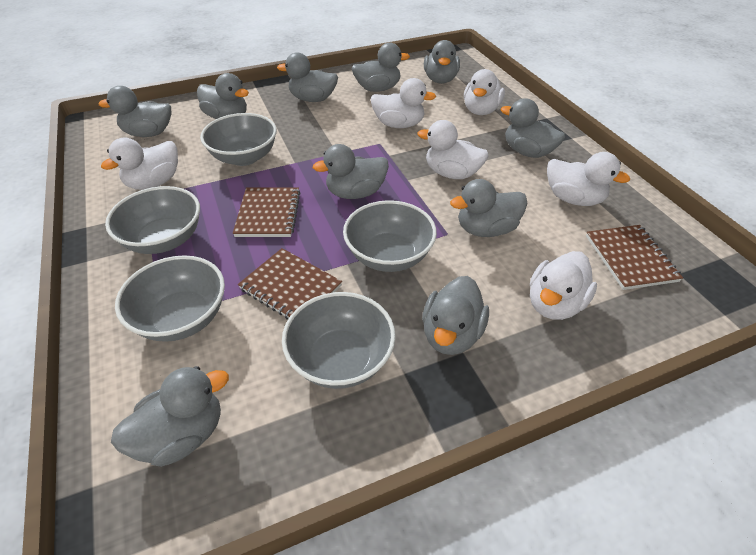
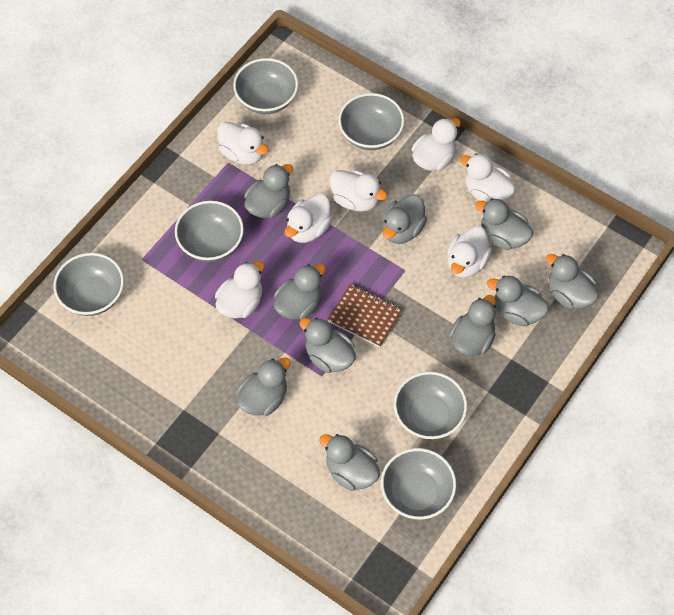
brown notebook: [233,187,301,237] [238,248,342,319] [586,225,683,290] = 3 -> [327,284,403,347] = 1
grey bowl: [105,186,200,254] [115,255,225,342] [200,113,277,166] [282,292,396,389] [343,200,437,272] = 5 -> [53,253,124,316] [175,201,244,262] [233,58,298,114] [338,93,404,150] [381,448,456,519] [394,372,467,439] = 6
white duck: [101,137,178,190] [371,78,436,128] [417,120,489,179] [464,69,505,115] [530,251,597,320] [547,152,630,206] = 6 -> [215,261,264,318] [217,121,269,165] [285,194,332,243] [330,170,387,212] [412,118,461,171] [447,226,492,278] [460,153,516,202] = 7

